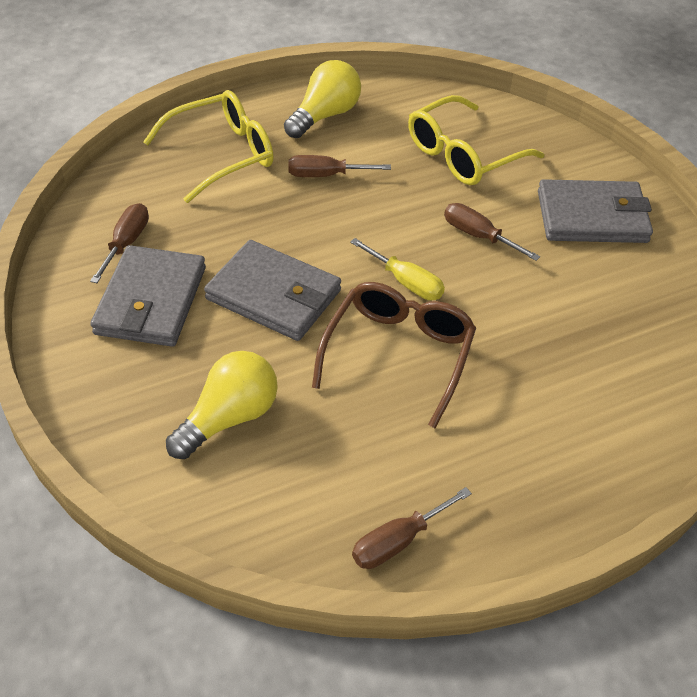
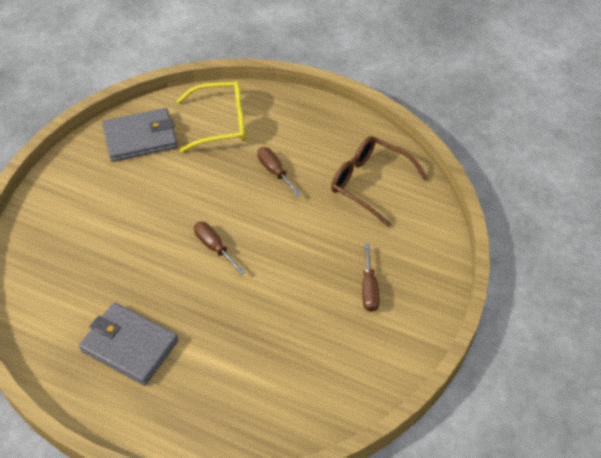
brown screwdriver: [90,203,149,283] [288,155,391,177] [352,487,472,569] [444,203,540,261] = 4 -> [194,222,245,274] [257,147,301,197] [362,244,380,312] = 3
grey wallet: [90,245,206,347] [204,240,341,341] [538,179,653,243] = 3 -> [79,302,179,385] [102,108,178,162] = 2
yellow glasses: [143,90,274,203] [408,95,544,185] = 2 -> [177,81,246,152] = 1
yellow light bulb: [166,351,278,459] [284,60,361,138] = 2 -> none = 0
yellow screwdriver: [350,238,445,300] = 1 -> none = 0

